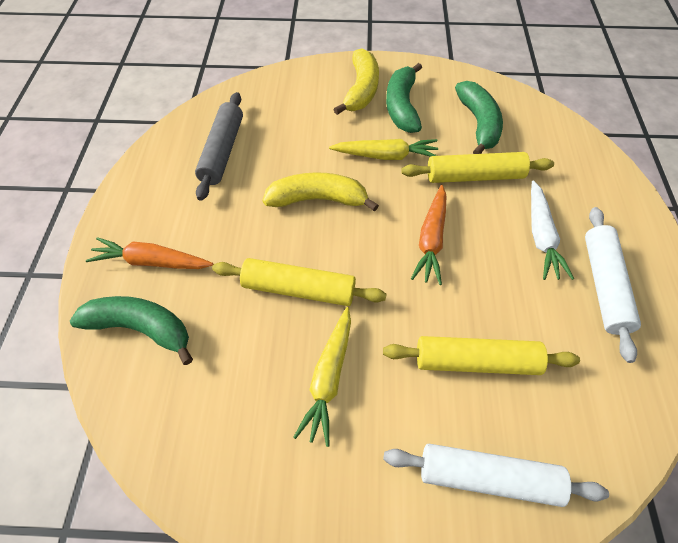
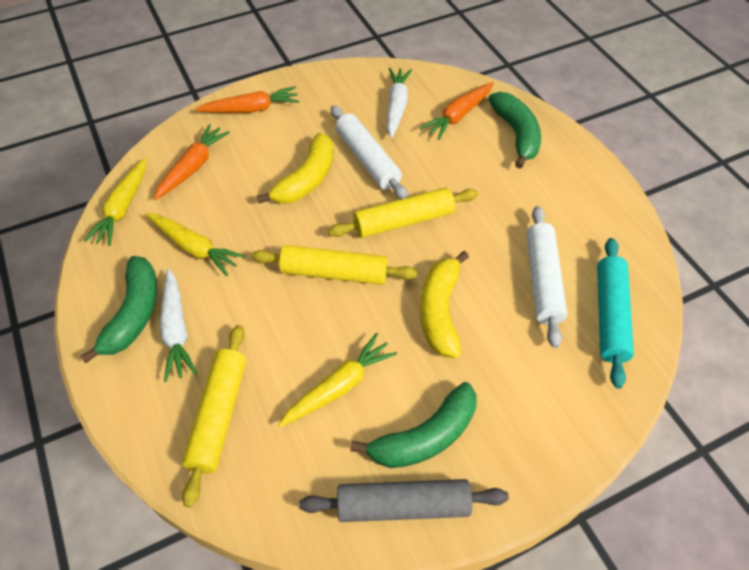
orange carrot: [86,237,213,269] [411,185,447,285] = 2 -> [154,124,230,200] [195,87,299,113] [420,82,494,140] = 3
turquoise rolling pin: none = 0 -> [597,238,634,389] = 1
white carrot: [531,180,574,280] = 1 -> [160,269,197,382] [387,68,412,138] = 2
yellow carrot: [293,307,351,447] [329,139,438,160] = 2 -> [84,158,146,246] [145,213,245,276] [278,333,397,427] = 3

